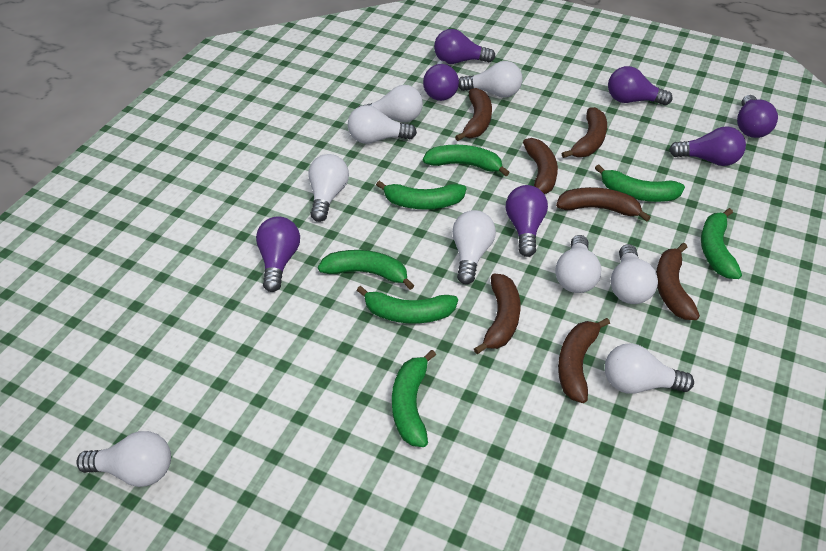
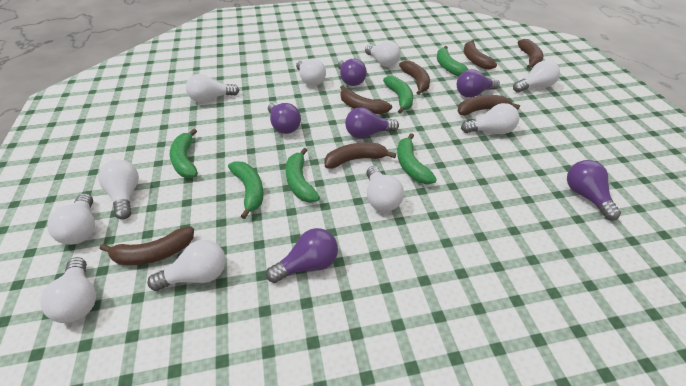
green banana: [318,250,415,290] [356,286,458,324] [376,181,466,210] [392,350,436,447] [423,145,510,176] [595,165,685,202] [701,208,742,279] = 7 -> [170,129,198,178] [228,161,264,219] [286,148,320,203] [383,76,413,114] [397,133,437,184] [437,46,469,77] = 6
purple light bulb: [256,216,300,292] [423,61,459,101] [434,29,495,64] [506,185,548,257] [608,66,673,105] [669,127,746,166] [737,95,778,138] = 7 -> [266,228,338,283] [268,103,301,134] [338,59,367,86] [345,107,399,139] [457,69,500,98] [567,160,621,221] = 6
white light bulb: [76,431,171,487] [308,154,349,222] [348,105,417,144] [359,85,423,122] [452,210,496,284] [458,61,522,98] [556,235,602,293] [605,343,694,394] [610,244,658,304] = 9 -> [40,257,96,323] [47,193,95,245] [98,160,139,220] [148,240,226,291] [186,74,239,103] [296,58,326,86] [365,41,401,67] [366,166,404,212] [461,103,519,134] [513,60,560,93] = 10

